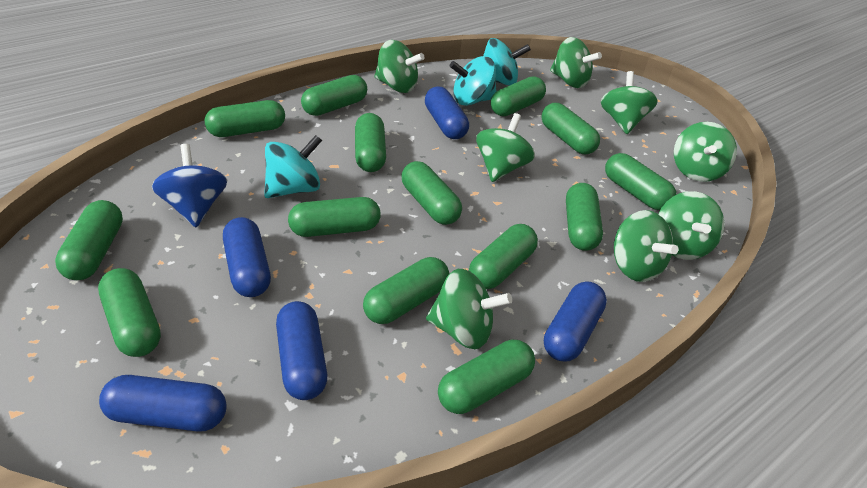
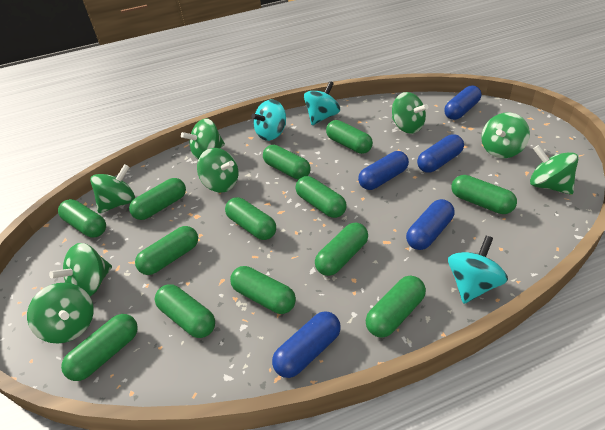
blue spinning top: [152,144,227,227] = 1 -> none = 0
green capsule: [55,200,123,280] [98,268,161,357] [205,100,285,137] [288,197,381,237] [301,75,367,116] [355,113,386,172] [363,257,449,324] [401,161,462,225] [438,340,535,414] [469,224,538,289] [491,76,546,116] [541,103,600,154] [566,183,603,251] [605,153,676,210] = 14 -> [58,199,106,238] [61,314,138,381] [129,178,186,220] [135,226,198,275] [155,284,215,338] [225,197,276,240] [230,266,296,314] [263,145,311,180] [296,176,346,218] [315,223,368,276] [326,120,373,154] [366,276,426,337] [451,175,517,214] = 13

